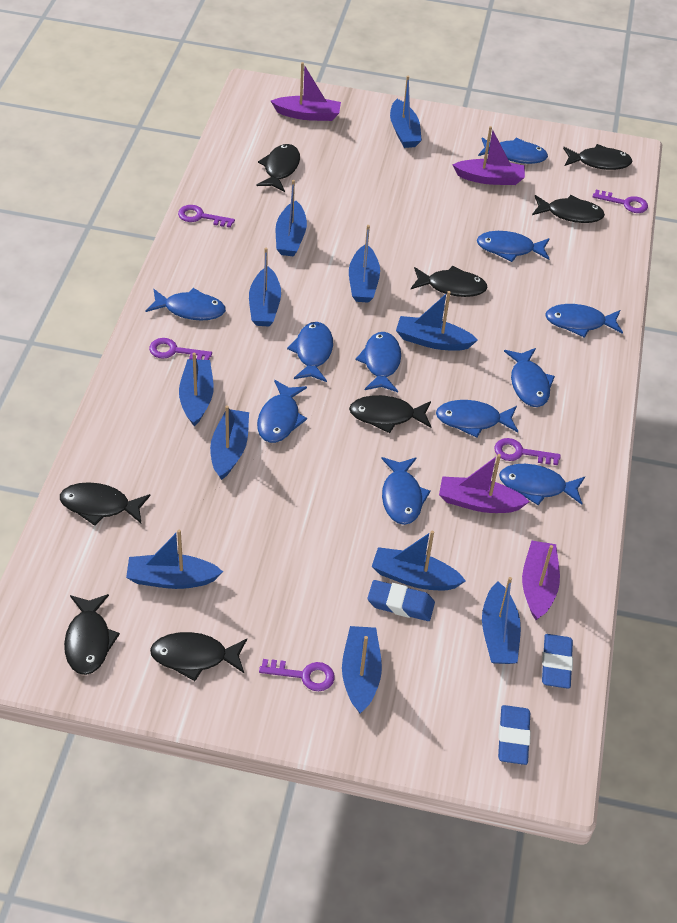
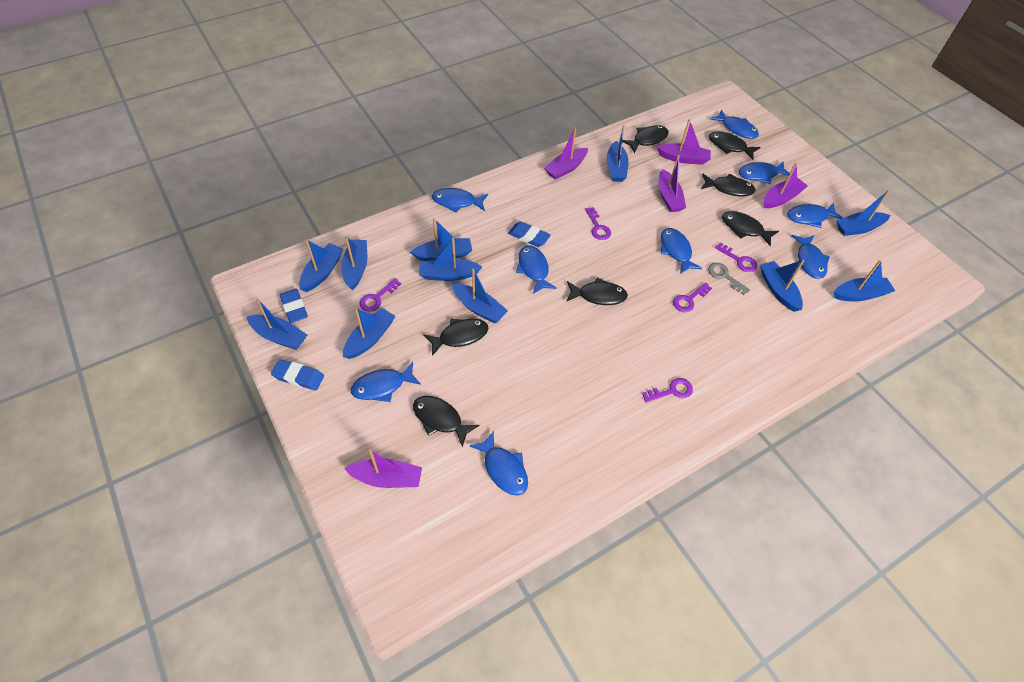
black fish: [60,482,150,526] [64,594,120,675] [150,632,247,681] [257,144,300,192] [349,395,431,433] [411,266,488,297] [532,195,605,223] [563,144,633,170] = 8 -> [413,396,480,447] [423,319,488,356] [566,277,628,305] [623,125,668,154] [701,174,756,196] [709,131,760,160] [722,211,779,246] = 7
blue fish: [146,288,226,321] [257,380,307,443] [287,322,333,382] [356,332,401,392] [381,457,431,525] [436,400,518,438] [477,231,550,262] [478,137,548,164] [499,464,585,505] [504,348,555,407] [545,304,623,338] = 11 -> [351,362,421,402] [432,188,488,213] [470,431,528,496] [516,246,557,294] [661,228,702,274] [710,109,759,139] [739,161,790,184] [787,203,843,228] [791,235,830,279] = 9
grey key: none = 0 -> [708,263,750,295] = 1
purple boat: [271,62,341,121] [439,454,530,513] [452,126,525,185] [522,541,560,620] = 4 -> [344,449,422,488] [544,127,588,180] [657,119,711,165] [658,155,686,212] [764,163,808,208] = 5

